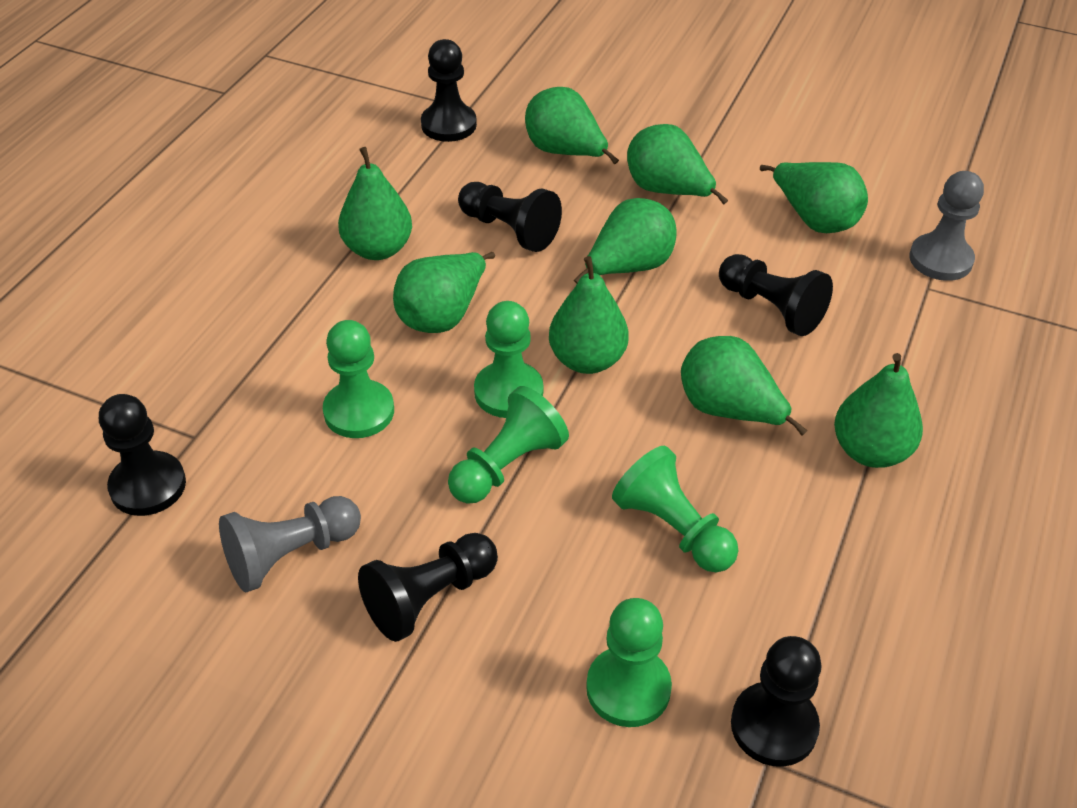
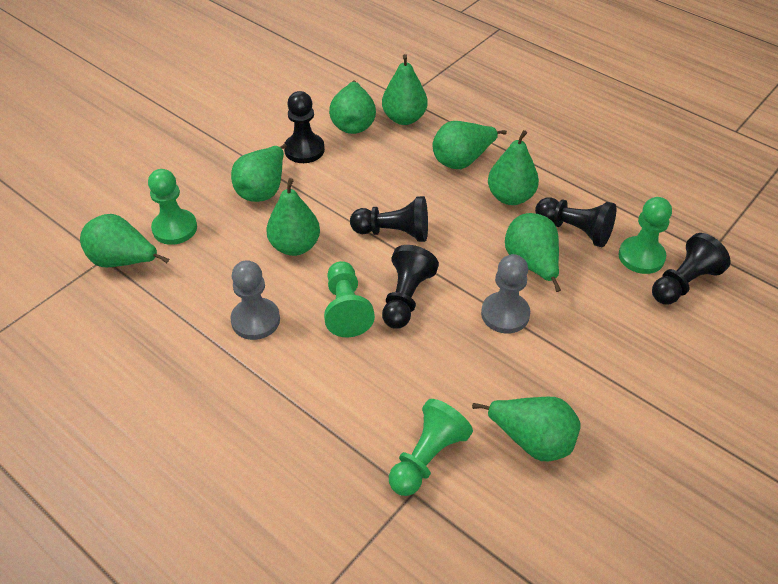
black pawn: [99,394,186,516] [358,533,498,642] [421,39,477,142] [458,182,562,252] [719,254,833,336] [731,636,822,767] = 6 -> [284,91,325,163] [350,196,428,242] [382,245,439,329] [535,197,616,247] [652,233,731,304] = 5
green pawn: [323,320,394,438] [448,386,569,504] [474,301,543,418] [586,598,672,727] [612,446,739,573] = 5 -> [148,169,197,245] [324,261,375,337] [389,399,473,496] [619,197,672,274] = 4

